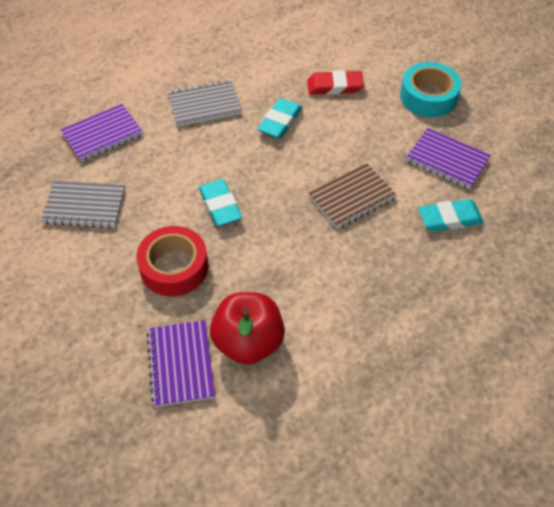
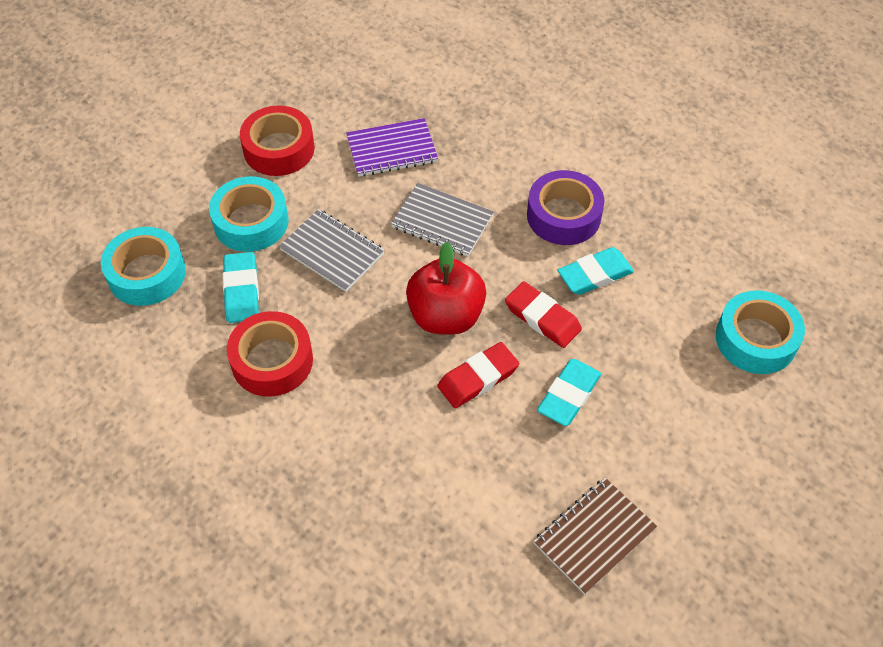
purple notebook: [60,104,143,162] [146,320,215,407] [406,128,491,189] = 3 -> [346,118,438,177] = 1
purple tape: none = 0 -> [527,170,604,245] = 1
red eraser: [307,70,364,95] = 1 -> [437,342,519,408] [505,281,582,348] = 2
red tape: [136,226,208,297] = 1 -> [227,311,313,397] [240,105,315,176] = 2
turquoise tape: [400,62,462,117] = 1 -> [101,227,186,306] [209,176,288,252] [716,290,805,374] = 3

